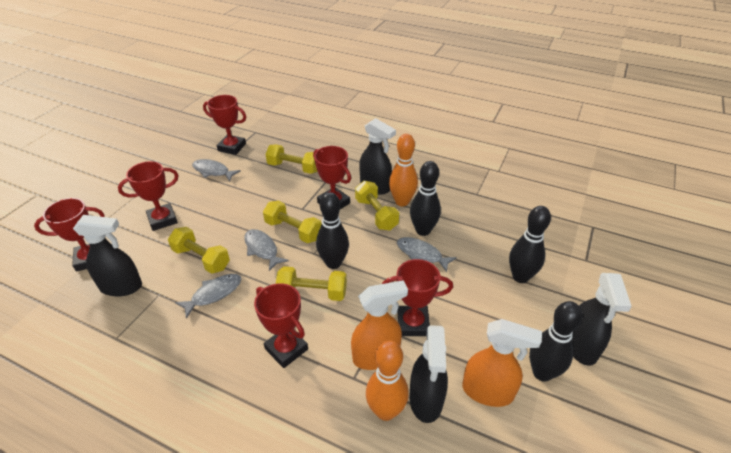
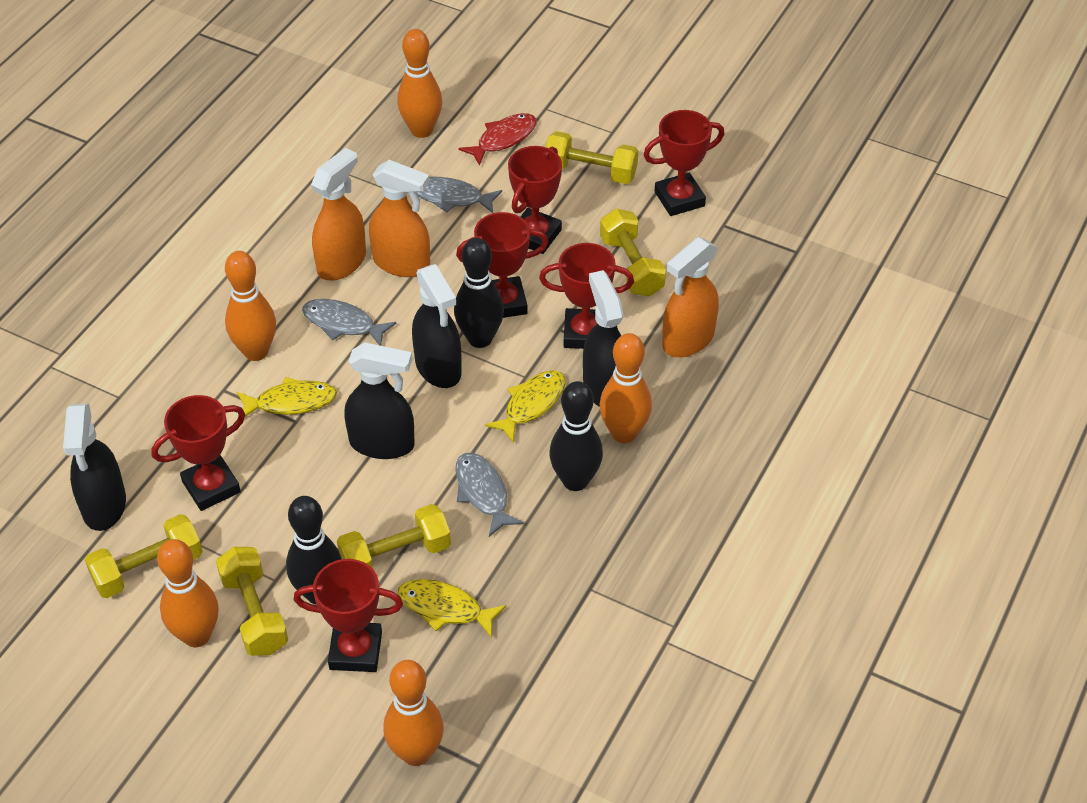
black bowling pin: [316,192,349,269] [410,161,441,236] [509,206,551,283] [529,301,582,382] = 4 -> [286,496,342,604] [454,238,504,348] [549,381,603,491] = 3
grey fish: [175,274,241,318] [192,159,241,181] [244,229,289,271] [397,237,457,272] = 4 -> [302,299,396,346] [416,177,502,213] [455,452,524,537] = 3
orange bowling pin: [366,341,409,421] [389,134,418,206] = 2 -> [157,539,219,647] [225,251,276,361] [383,660,444,766] [397,29,442,138] [600,333,652,443] = 5
orange spray bottle: [351,280,408,370] [462,319,542,407] = 2 -> [311,148,366,281] [369,160,430,277] [662,237,719,357] = 3
red fish: none = 0 -> [459,113,537,166] = 1
yellow fish: none = 0 -> [237,377,337,417] [398,579,506,638] [485,370,566,444] = 3

